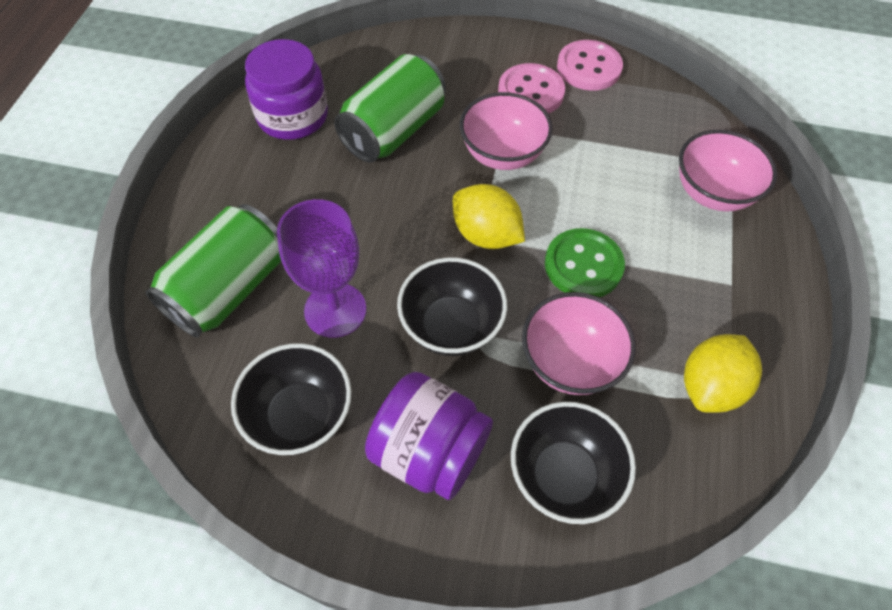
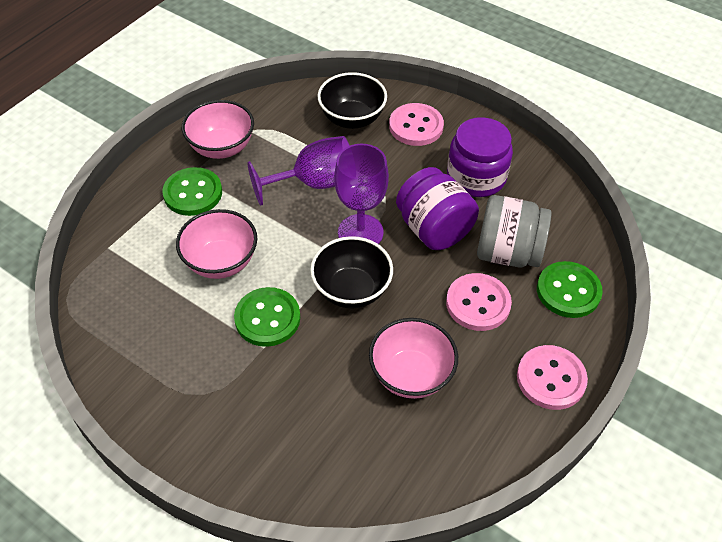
black bowl: [231,343,352,455] [397,257,507,356] [511,402,636,524] = 3 -> [310,236,393,309] [317,72,387,129] = 2
green button: [545,228,625,297] = 1 -> [162,167,222,216] [234,287,300,347] [537,261,603,318] = 3
green can: [145,204,281,338] [334,54,446,163] = 2 -> none = 0
grey jar: none = 0 -> [477,195,551,268] = 1
pink button: [498,63,565,114] [557,40,623,91] = 2 -> [389,103,444,146] [446,273,512,331] [517,345,588,410] = 3
purple goblet: [277,199,366,338] = 1 -> [247,136,350,206] [334,144,389,244] = 2
yellow lemon: [453,184,525,249] [684,334,762,413] = 2 -> none = 0

